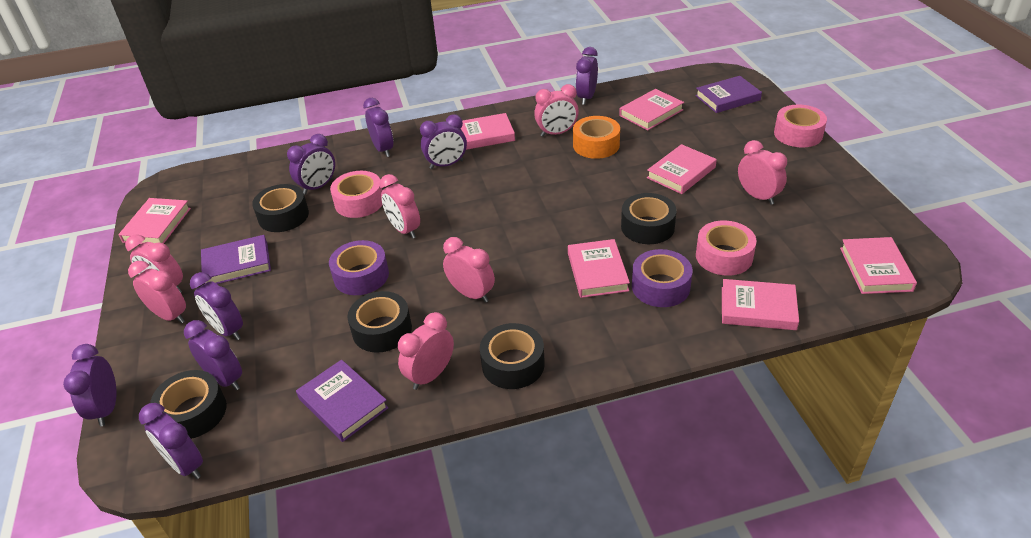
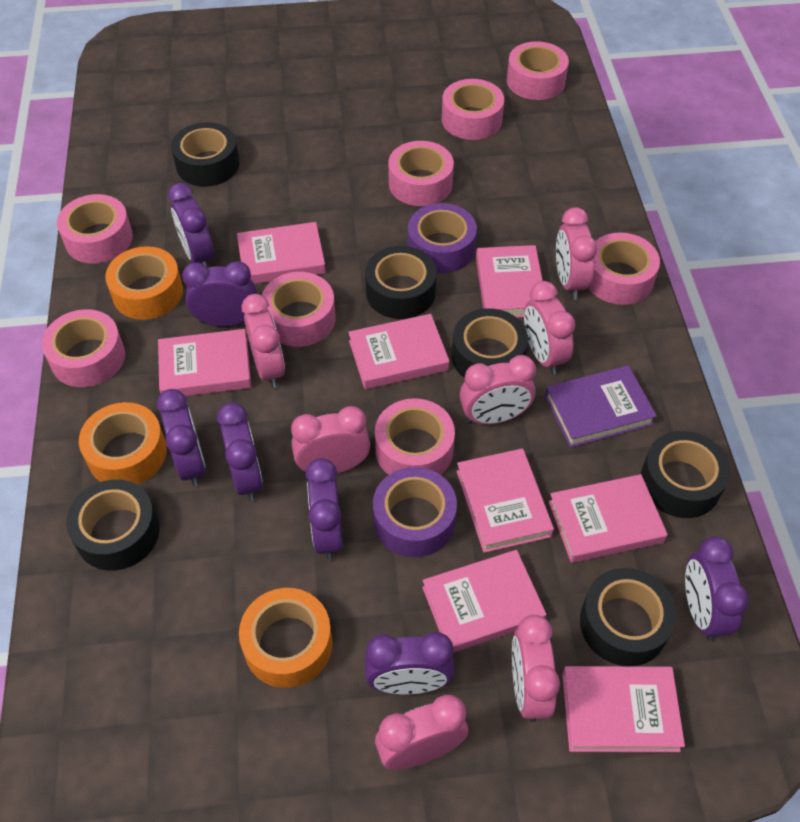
black tape: [150,370,227,439] [252,184,309,232] [348,291,412,353] [480,323,545,389] [621,193,677,244] = 5 -> [66,479,160,571] [171,122,240,187] [365,246,437,319] [452,308,528,378] [580,568,676,666] [641,431,730,518] = 6
orange tape: [573,116,620,159] = 1 -> [79,402,167,485] [105,246,183,320] [239,588,332,688] = 3
pink book: [118,198,191,244] [460,113,515,150] [568,239,630,298] [619,89,684,130] [647,144,717,194] [722,279,799,330] [840,237,917,294] = 7 -> [158,329,251,396] [237,222,326,284] [348,314,449,389] [422,550,546,653] [456,448,554,553] [476,245,543,318] [548,474,668,563] [562,666,685,752] = 8
pink tape: [330,171,383,218] [696,220,756,276] [774,104,827,147] = 3 -> [42,309,125,387] [57,194,133,264] [262,272,336,347] [375,398,455,475] [388,141,454,206] [442,79,504,140] [507,41,569,100] [588,232,660,305] = 8
purple book: [201,235,271,284] [296,360,389,442] [695,76,762,113] = 3 -> [545,365,657,448] = 1
purple clock: [63,344,117,426] [139,403,203,479] [184,320,242,390] [190,272,243,340] [287,134,335,195] [363,98,393,157] [420,114,467,169] [576,47,598,105] = 8 -> [157,389,206,487] [168,183,214,268] [182,261,257,327] [217,403,263,501] [305,458,343,560] [365,632,454,694] [685,537,749,641] = 7

